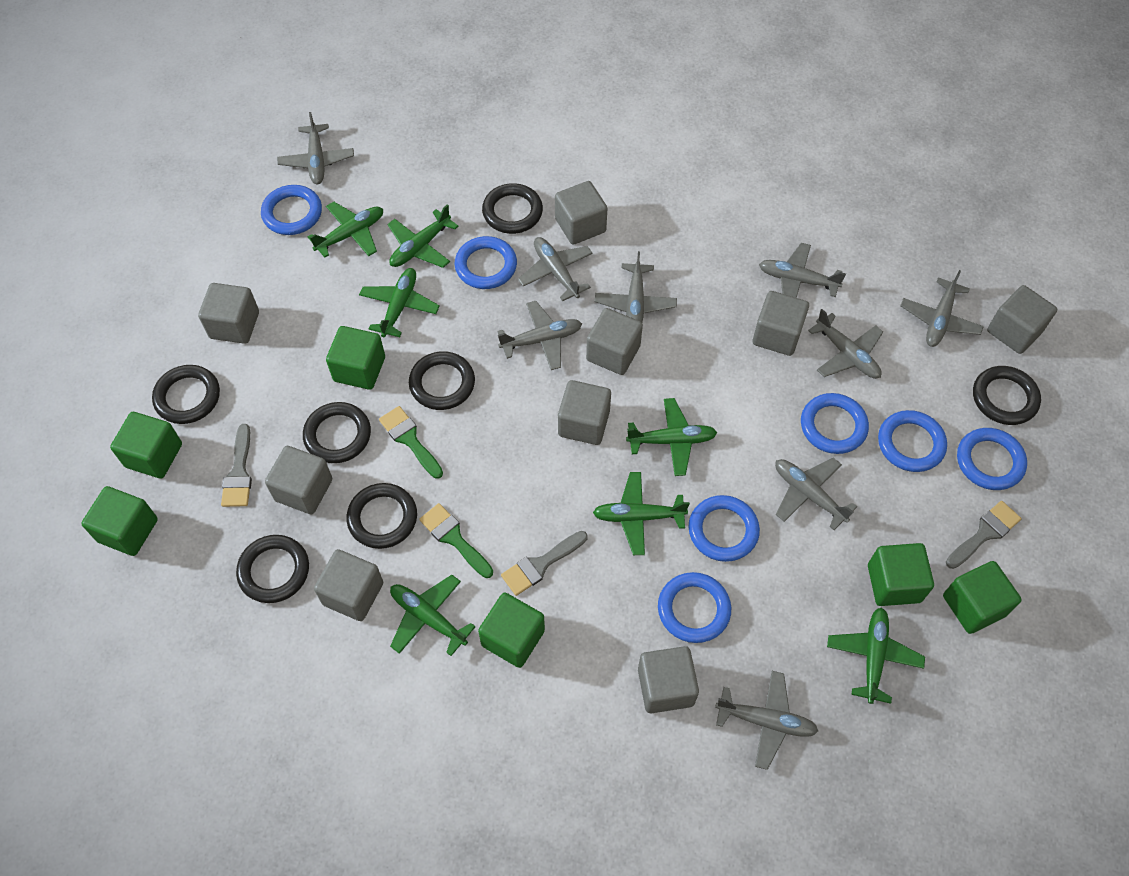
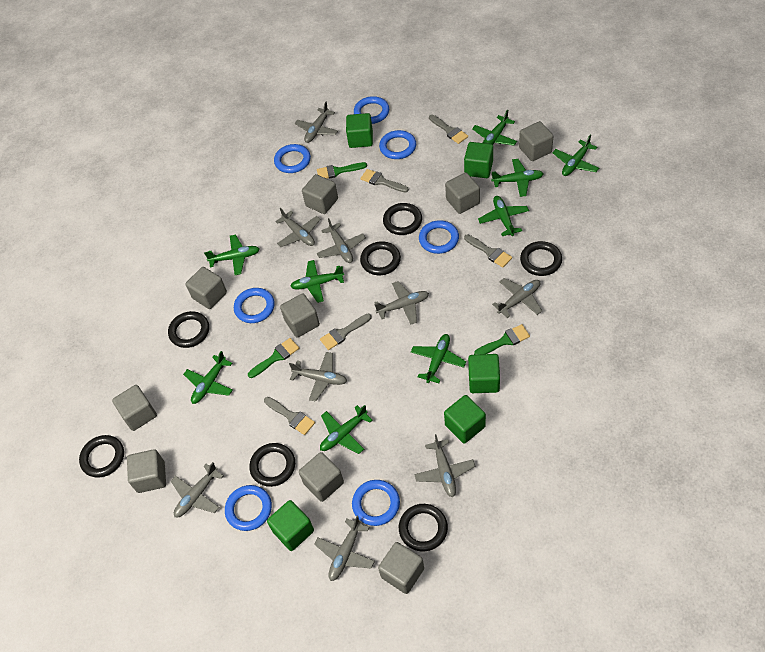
green brush: [379,406,443,479] [419,503,493,578] = 2 -> [248,338,299,378] [317,162,367,179] [474,324,530,355] = 3
green cube: [81,486,158,556] [110,412,182,479] [326,326,385,390] [478,593,545,668] [868,543,934,606] [943,561,1022,634] = 6 -> [267,500,314,551] [346,113,373,148] [444,395,486,444] [464,142,493,178] [468,354,500,393] = 5
green plane: [308,202,383,258] [359,268,440,337] [388,204,459,268] [390,575,476,656] [593,472,690,555] [626,398,717,476] [827,608,925,704] = 7 -> [183,351,233,404] [204,234,259,275] [290,260,344,303] [320,405,373,454] [411,334,466,383] [472,110,517,145] [478,196,529,236] [491,159,543,197] [553,135,599,176] = 9
grey brush: [221,424,252,507] [501,531,588,596] [946,501,1022,569] = 3 -> [264,397,315,435] [320,314,372,350] [360,169,409,193] [429,114,468,144] [464,234,512,268] = 5

